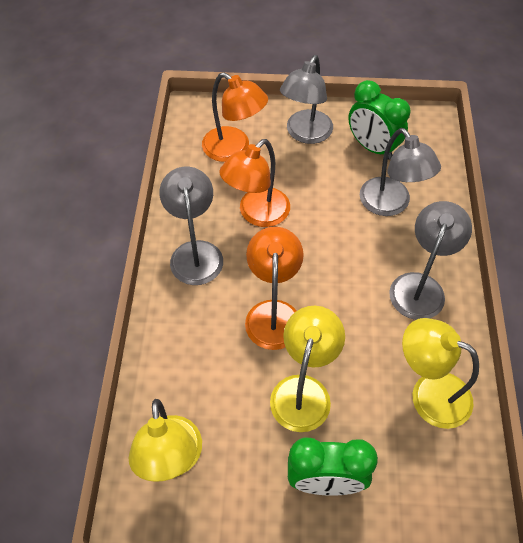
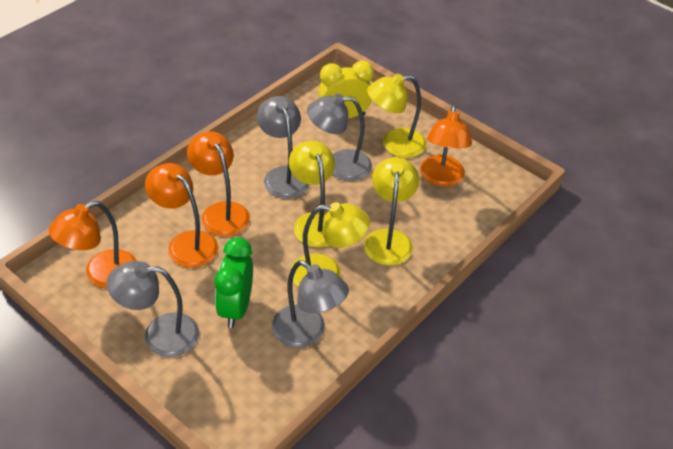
green clock: [288,437,378,496] [348,80,410,160] = 2 -> [214,237,253,328] = 1
orange lamp: [202,72,268,162] [219,139,290,227] [245,227,304,350] = 3 -> [49,201,137,288] [145,163,219,268] [187,131,250,237] [420,105,472,187] = 4
yellow clock: none = 0 -> [318,61,374,119] = 1
yellow lamp: [128,399,202,482] [270,306,345,432] [402,318,479,429] = 3 -> [289,141,335,248] [290,202,370,287] [364,157,419,265] [367,74,426,158] = 4

